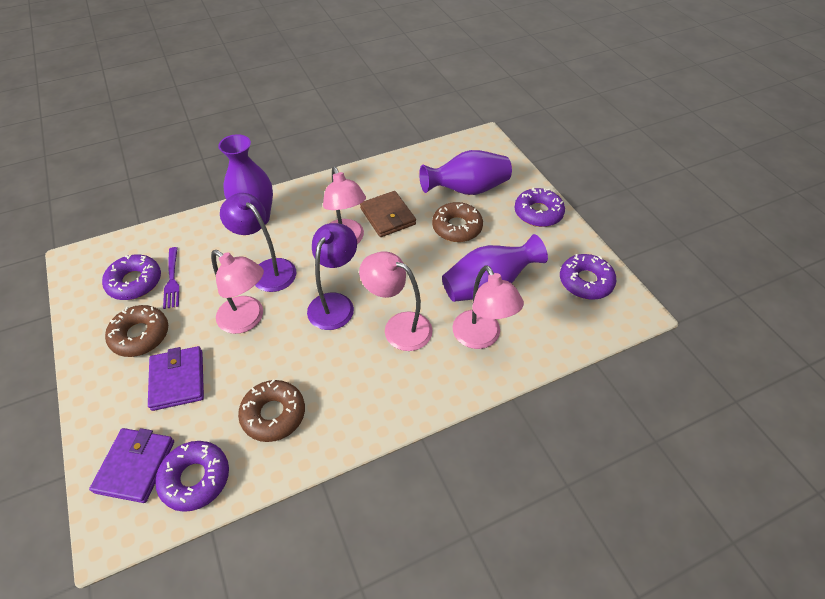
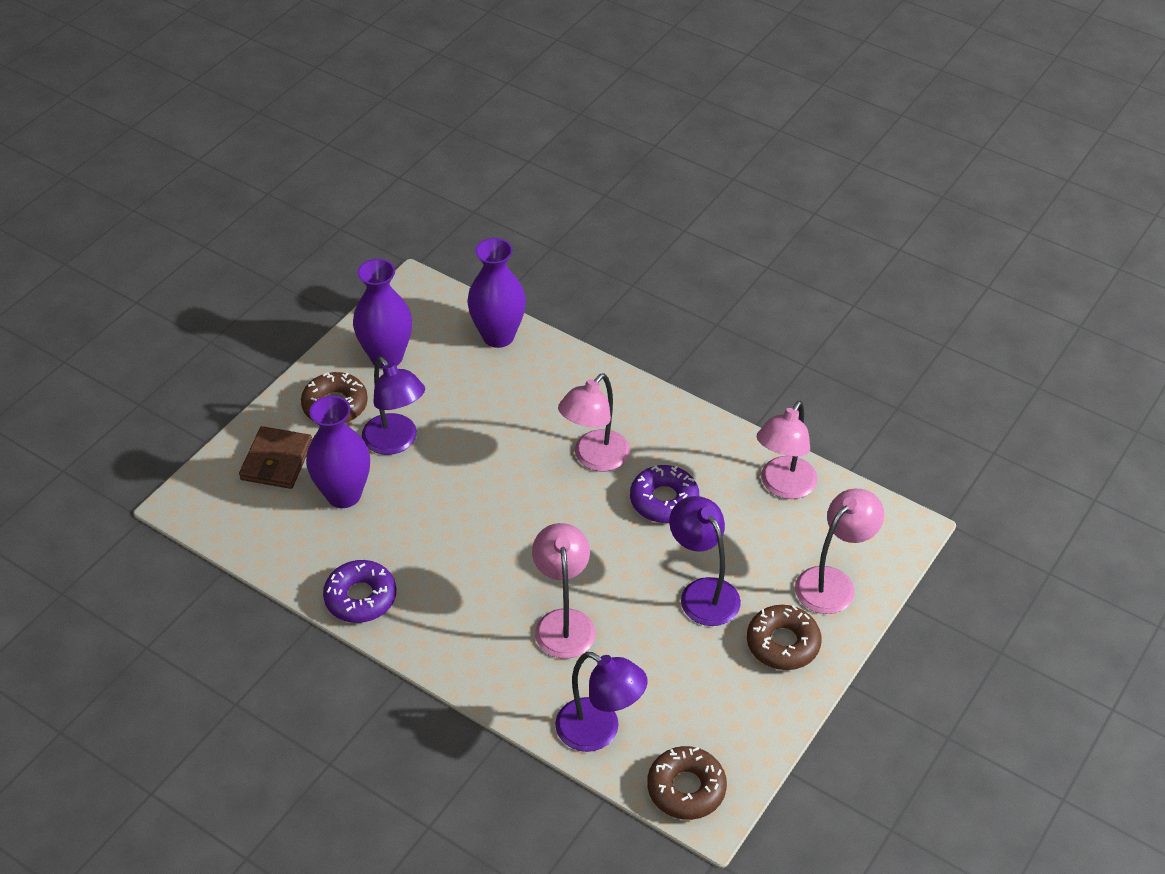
purple donut: [102,255,161,300] [155,441,229,512] [515,188,565,227] [560,254,616,300] = 4 -> [323,560,396,623] [630,465,699,523] = 2
purple fork: [163,247,180,309] = 1 -> none = 0
purple lamp: [220,193,297,292] [307,223,357,330] = 2 -> [362,357,425,455] [555,652,648,752] [669,496,741,626] = 3
purple wallet: [89,428,174,503] [148,346,204,411] = 2 -> none = 0

